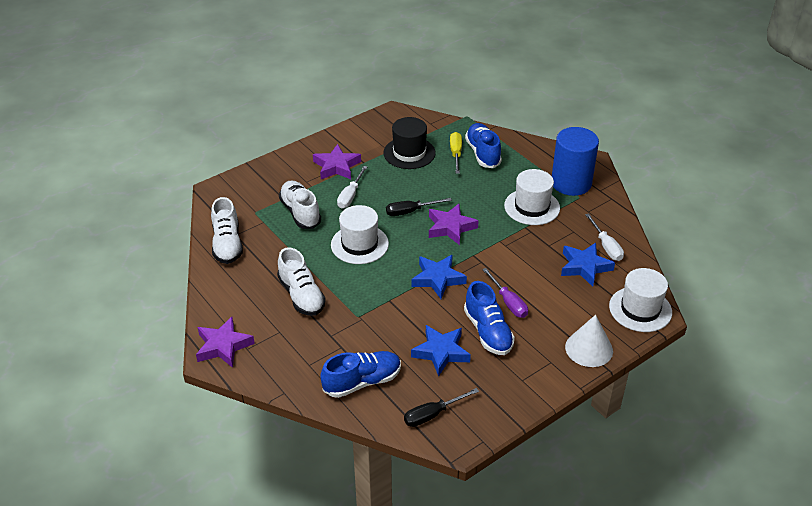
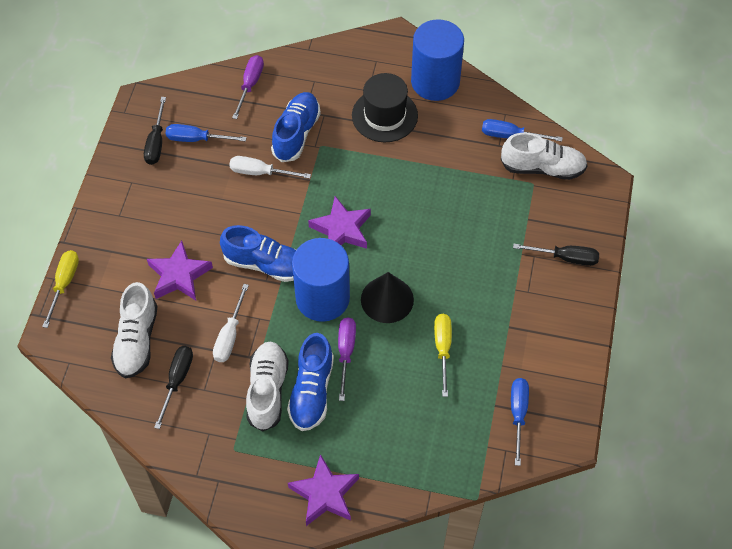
black cone: none = 0 -> [361,272,414,323] = 1
black screwdriver: [386,198,452,216] [404,388,479,427] = 2 -> [144,97,166,165] [154,346,193,429] [513,244,599,266] = 3
blue cylinder: [552,127,599,196] = 1 -> [292,238,350,322] [411,19,464,101] = 2
blue screwdriver: none = 0 -> [166,124,247,142] [482,119,563,142] [511,378,529,466] = 3
blue star: [411,325,471,376] [412,255,467,299] [561,243,615,287] = 3 -> none = 0
purple screwdriver: [482,268,528,318] = 1 -> [232,55,264,119] [338,317,356,401] = 2
white cone: [565,315,613,367] = 1 -> none = 0
white hat: [331,205,389,264] [504,169,560,225] [609,268,672,332] = 3 -> none = 0
yellow screwdriver: [450,132,462,174] = 1 -> [42,250,79,328] [434,314,452,397] = 2

